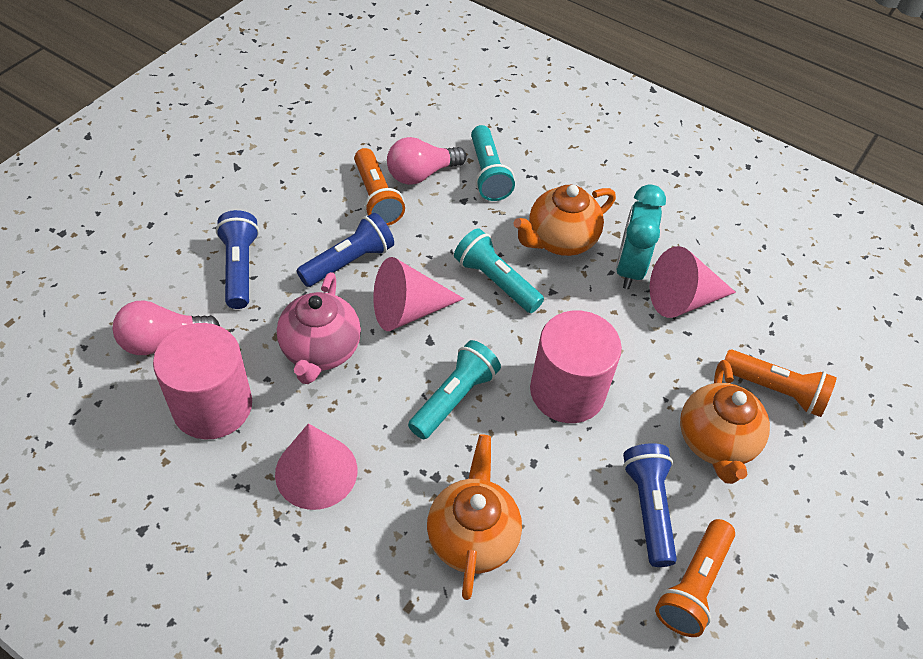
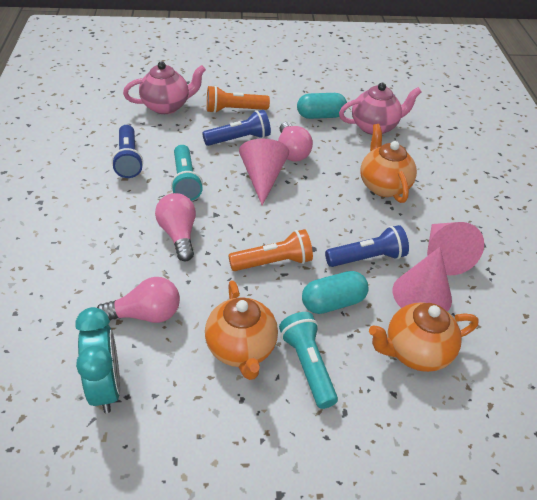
orange flashlight: [354,148,405,226] [655,519,735,637] [724,350,837,417] = 3 -> [207,85,270,113] [228,229,313,271] = 2
pink cylinder: [153,323,252,440] [530,311,622,423] = 2 -> none = 0
pink light bulb: [112,300,220,355] [387,137,467,185] = 2 -> [97,277,180,323] [155,193,196,262] [278,122,313,161] = 3
pink teapot: [277,272,361,384] = 1 -> [123,61,206,114] [339,83,421,135] = 2
turquoise capsule: none = 0 -> [297,93,347,119] [302,271,369,314] = 2
turquoise flashlight: [408,340,501,439] [454,228,544,313] [471,125,515,201] = 3 -> [171,145,203,201] [279,312,338,409] = 2

